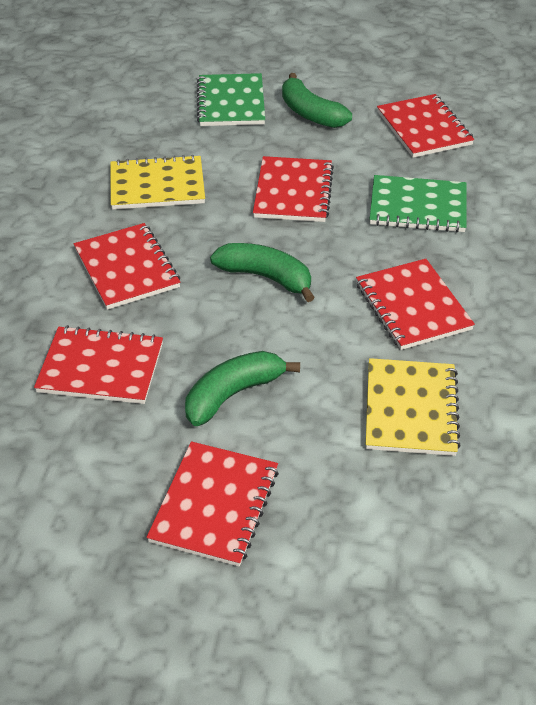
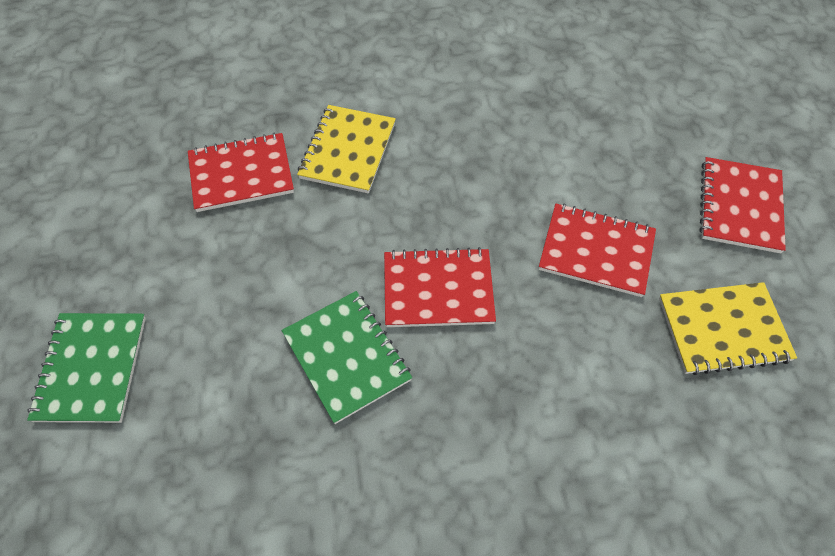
green banana: [185,351,300,426] [210,243,315,302] [282,73,352,128] = 3 -> none = 0
red notebook: [34,325,163,404] [74,223,180,310] [147,441,279,567] [253,156,334,222] [356,259,475,350] [377,94,474,158] = 6 -> [188,133,294,212] [384,247,496,327] [539,203,656,297] [700,157,786,253] = 4

